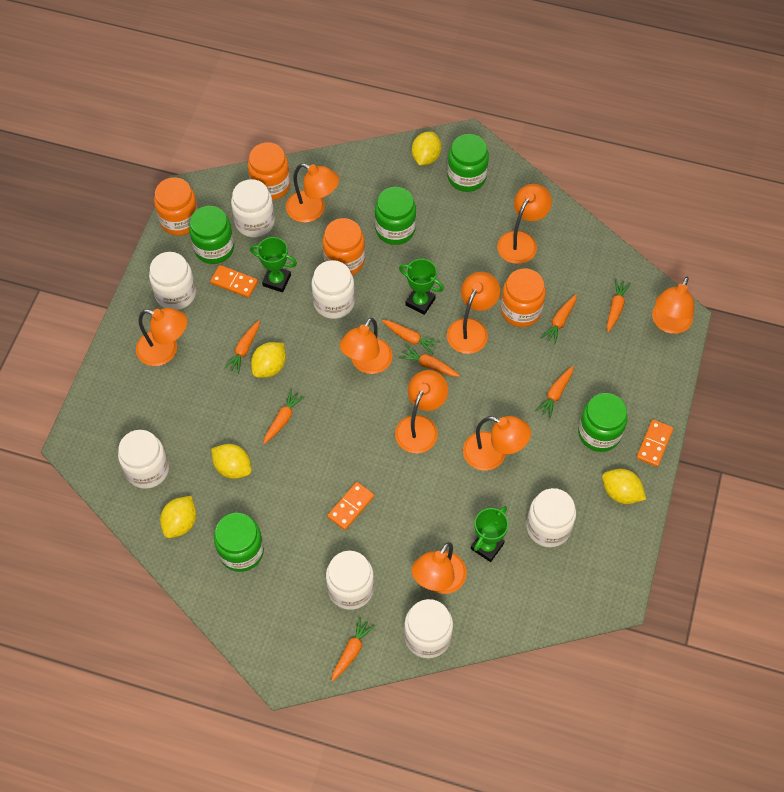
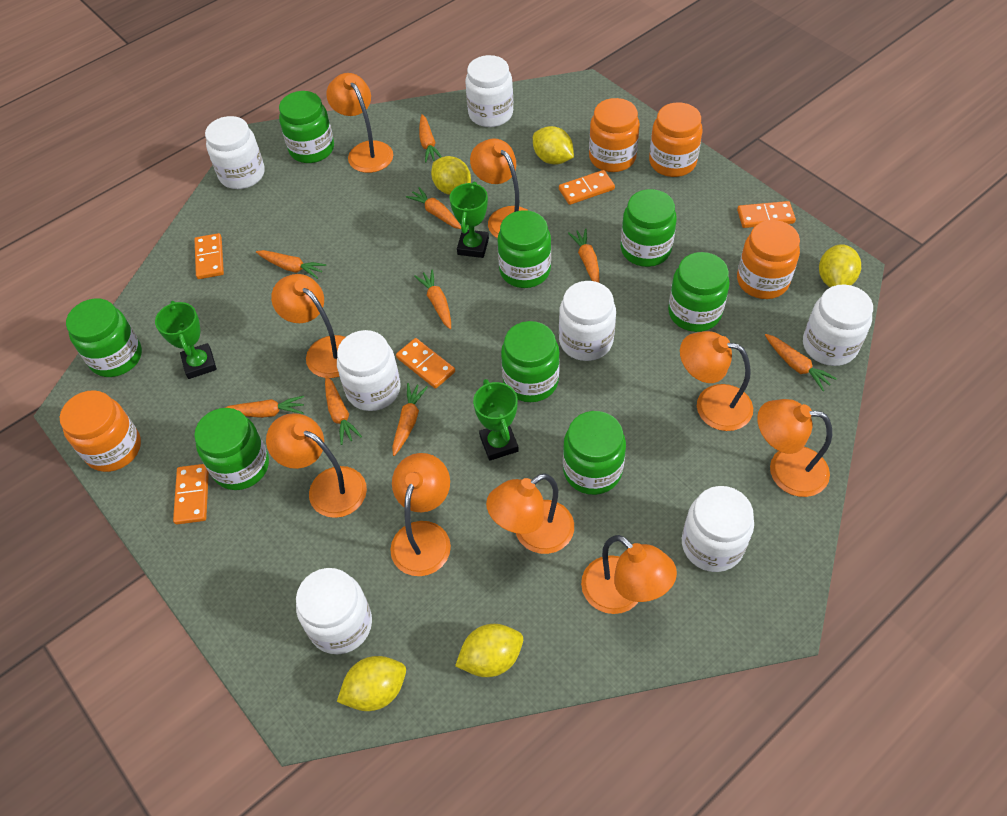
green jar: [189,206,234,264] [214,513,264,572] [375,187,416,245] [447,134,489,192] [578,393,628,452] = 5 -> [66,299,142,377] [194,408,269,490] [279,91,334,163] [497,210,551,288] [501,321,560,402] [563,411,626,495] [621,189,677,267] [668,252,729,332] = 8
orange carrot: [224,320,260,374] [263,389,305,444] [331,617,375,682] [382,320,440,354] [399,346,460,377] [536,366,574,419] [541,294,577,345] [607,279,631,333] = 8 -> [225,396,304,418] [256,250,326,279] [325,376,362,445] [392,383,428,456] [406,187,461,229] [414,269,451,329] [419,114,442,163] [568,229,600,282] [765,334,837,391] = 9
orange domino: [210,265,258,298] [327,482,374,530] [636,419,673,467] = 3 -> [173,464,209,524] [195,233,224,279] [396,338,455,389] [559,170,615,205] [737,201,796,228] = 5

